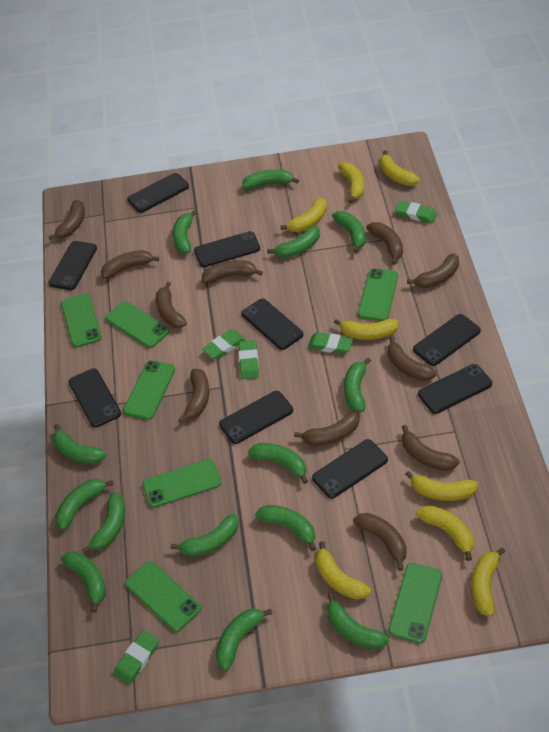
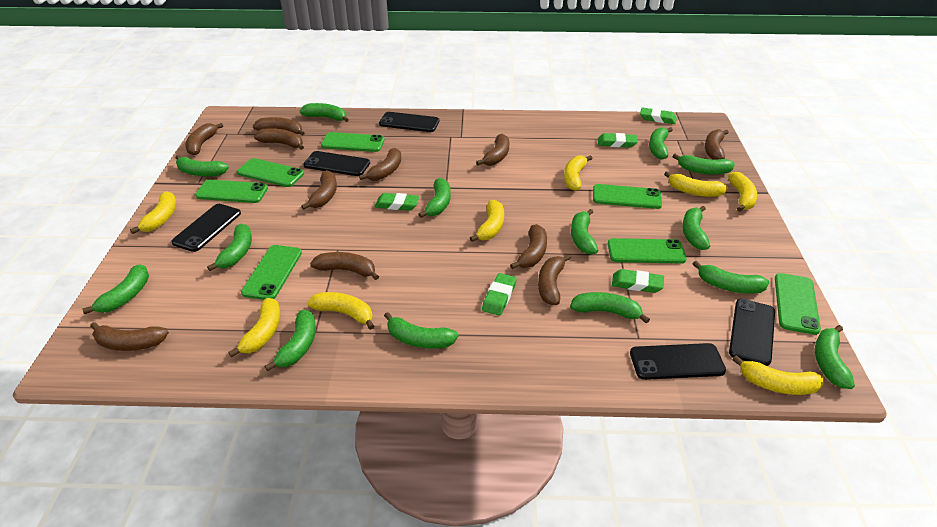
black phone: [48,241,97,290] [68,368,121,428] [127,173,189,213] [194,231,260,267] [219,391,293,444] [241,298,303,350] [312,439,388,499] [413,314,481,366] [418,364,492,414] = 9 -> [171,204,241,252] [303,151,370,176] [379,112,440,132] [630,343,726,380] [729,299,775,366] = 5

